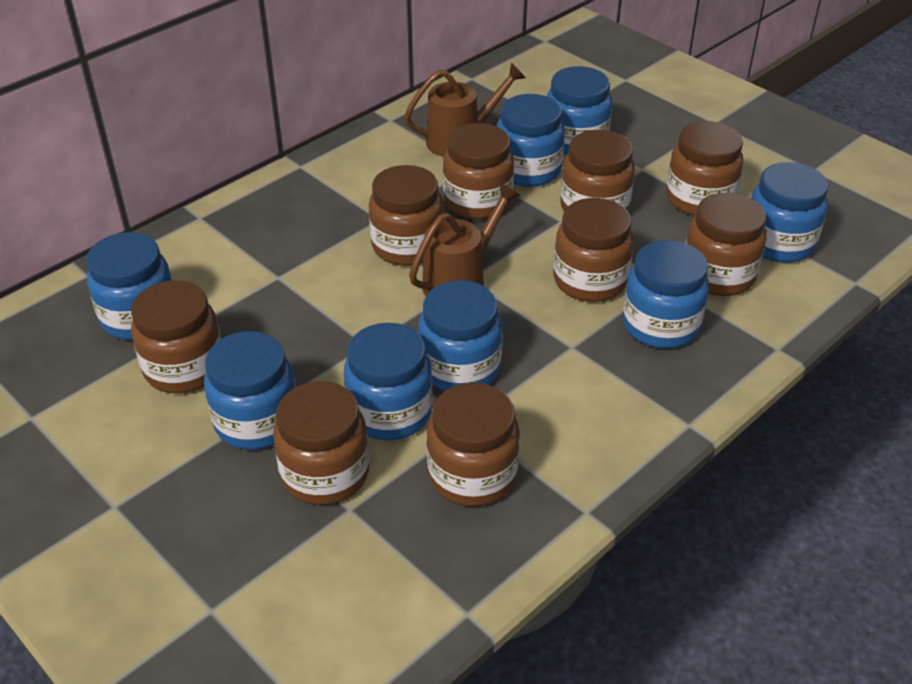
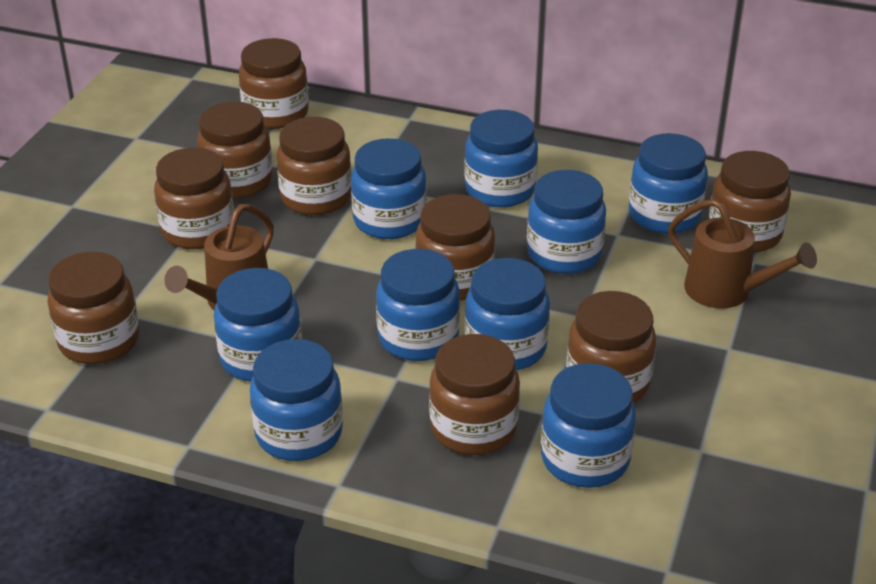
blue jar: [86,232,172,340] [204,331,296,450] [344,323,433,440] [418,280,503,391] [497,94,565,187] [547,66,612,155] [623,240,709,349] [751,162,828,263] = 8 -> [214,268,302,382] [250,339,343,461] [351,138,427,239] [376,249,460,361] [464,110,538,208] [465,258,550,370] [527,170,606,274] [541,363,636,488] [629,133,708,234] = 9

